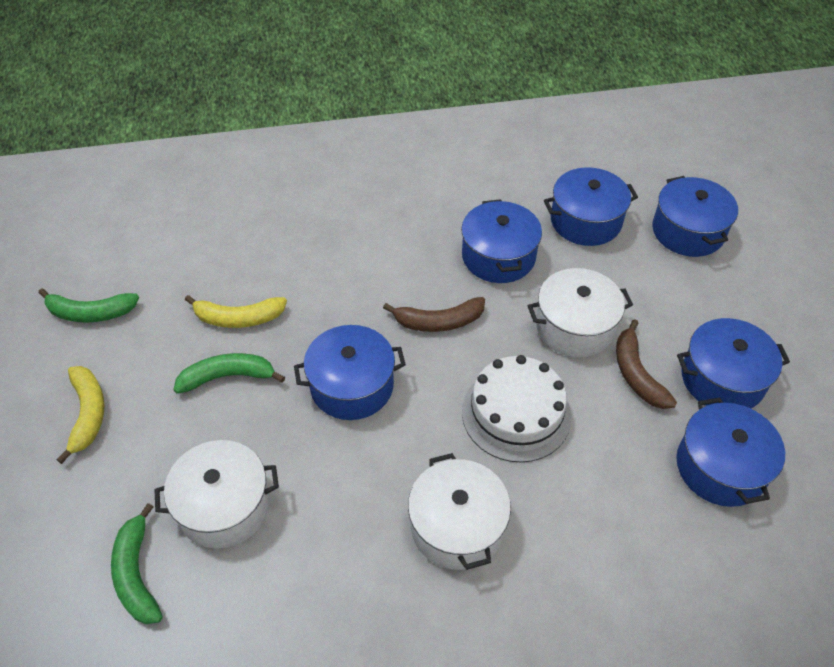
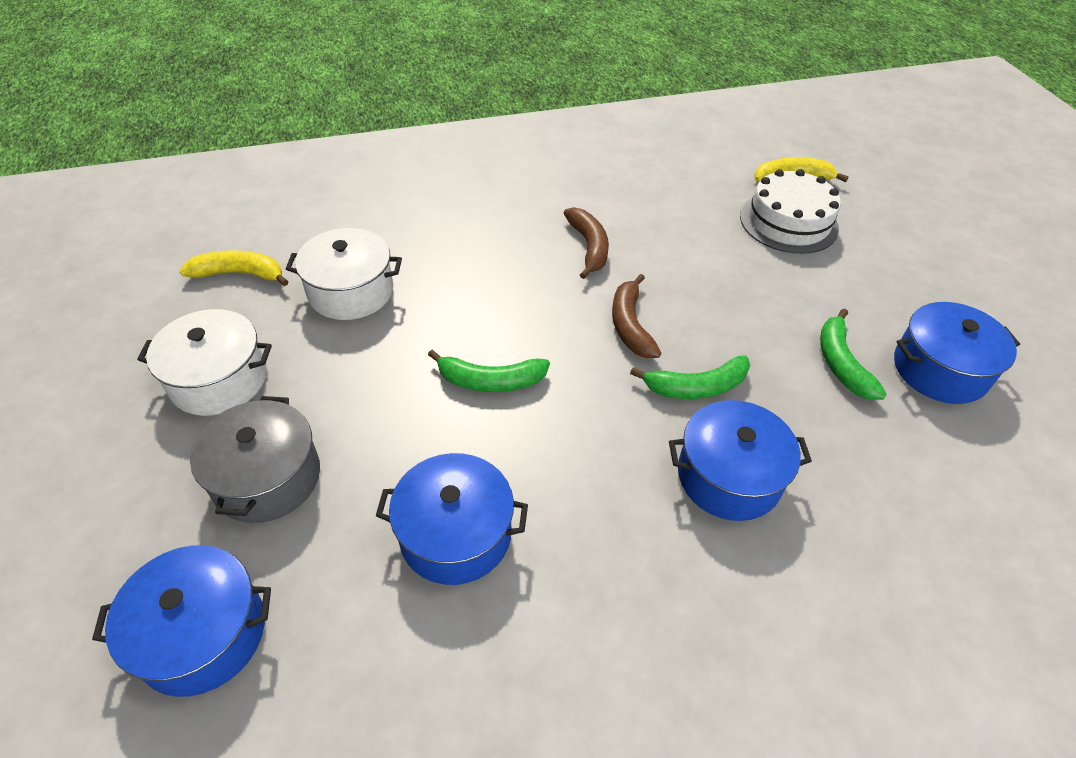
blue pot: [294,325,406,420] [461,199,542,283] [544,167,638,246] [652,176,738,257] [676,397,785,507] [677,318,790,409] = 6 -> [92,545,271,697] [376,453,528,585] [669,400,812,521] [894,302,1020,404] = 4
grey pot: none = 0 -> [190,396,320,523] = 1
white pot: [154,440,279,548] [408,453,511,570] [528,268,633,357] = 3 -> [137,309,272,416] [286,228,402,320] = 2

